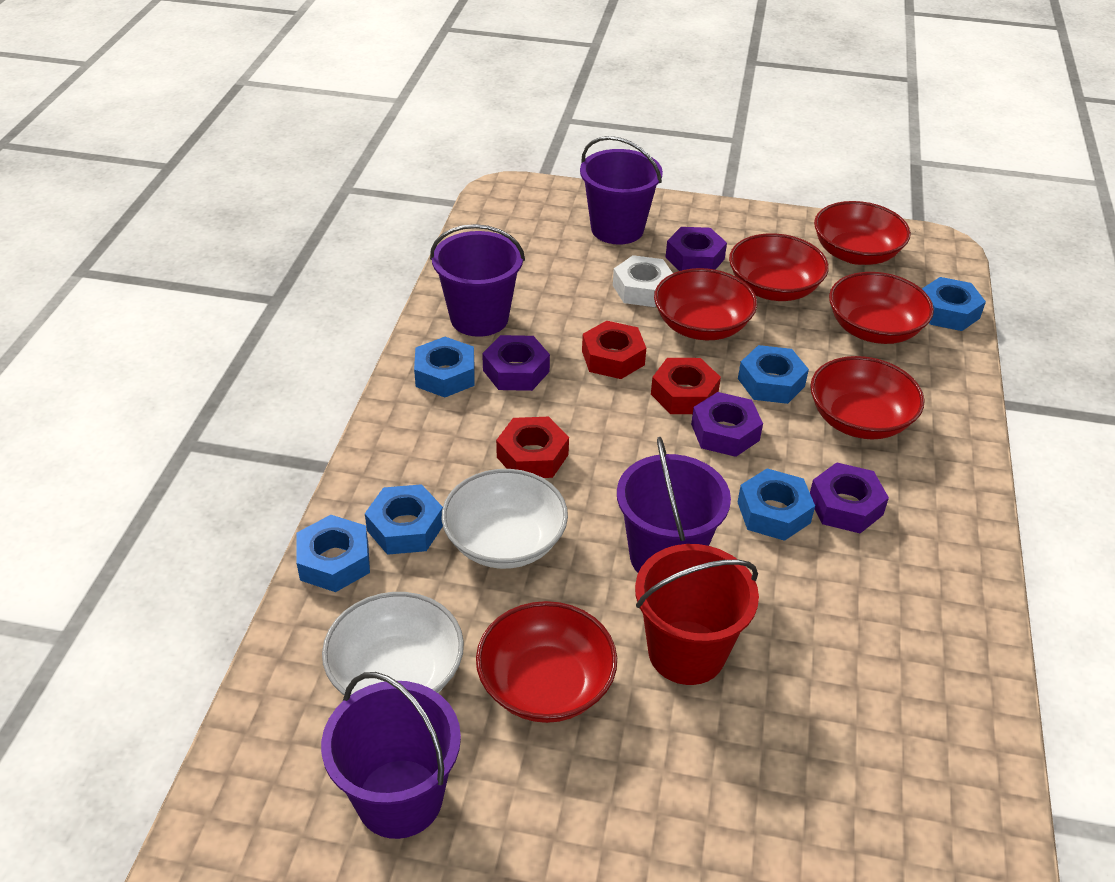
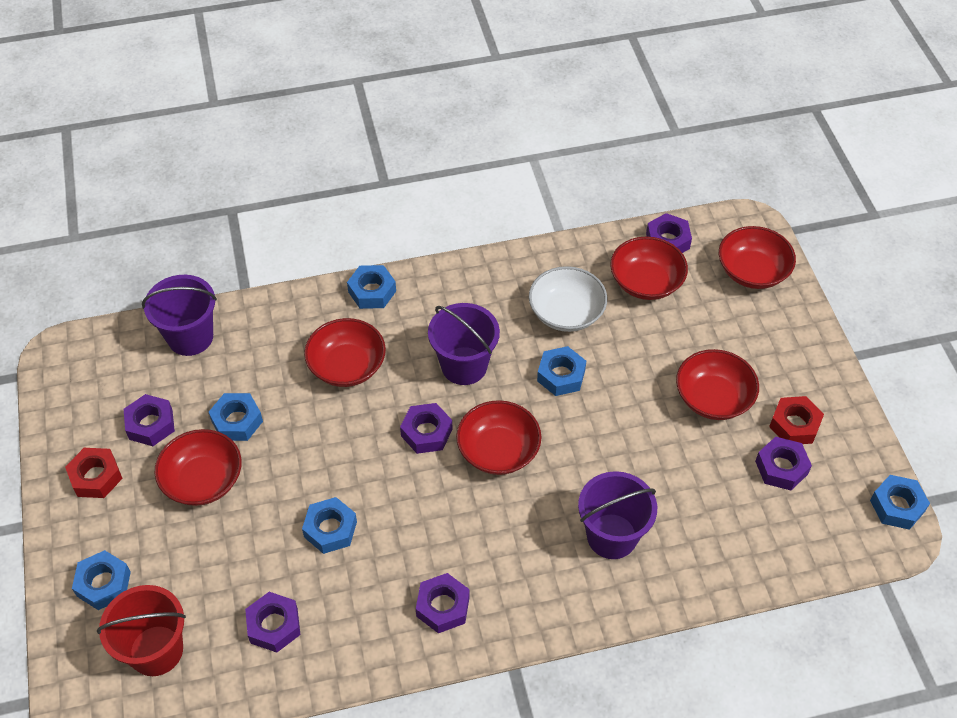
purple bucket: [321,672,461,839] [430,224,525,337] [580,136,663,244] [617,437,731,573] = 4 -> [142,275,217,356] [428,303,500,385] [578,471,657,559] = 3
purple nut: [482,335,550,391] [665,227,727,271] [691,392,763,457] [810,462,889,533] = 4 -> [124,394,175,446] [245,592,301,653] [400,403,452,454] [416,573,470,633] [646,213,692,253] [755,437,812,490] = 6
red nut: [496,417,569,478] [582,321,646,379] [651,358,721,414] = 3 -> [65,448,123,498] [769,396,824,444] = 2
white bowl: [322,592,464,695] [442,469,568,569] = 2 -> [529,266,607,332] = 1
white nut: [613,255,673,307] = 1 -> none = 0

